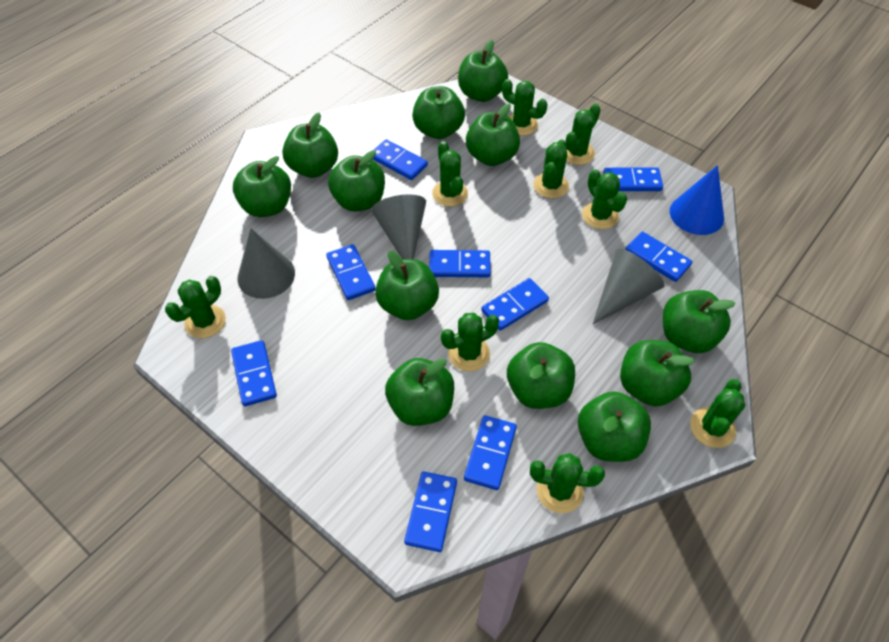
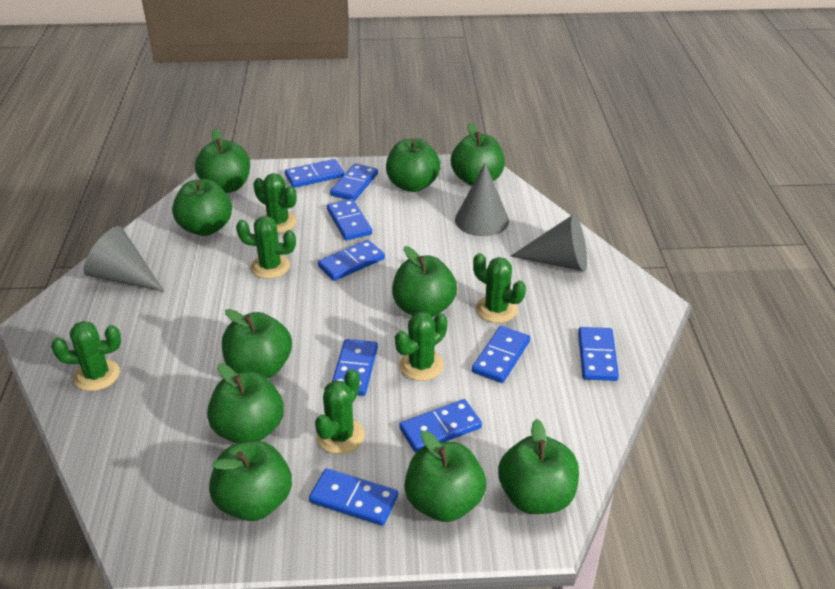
blue cone: [670,165,724,235] = 1 -> none = 0
green apple: [233,156,291,217] [282,113,338,178] [328,150,385,212] [375,250,439,320] [385,358,454,426] [412,86,465,139] [458,40,508,102] [466,103,520,166] [507,342,575,409] [578,391,651,462] [620,340,695,407] [663,290,736,353] = 12 -> [172,179,232,236] [195,129,250,193] [207,363,284,443] [209,441,292,521] [222,309,292,378] [386,138,441,192] [392,246,457,317] [404,431,486,522] [451,123,505,186] [498,419,579,514] = 10
green cactus: [165,276,226,338] [432,141,468,207] [441,313,499,371] [502,79,547,136] [530,453,605,513] [533,139,569,198] [565,104,601,165] [582,170,627,229] [690,379,745,448] = 9 -> [51,321,121,391] [236,216,296,279] [253,173,297,233] [315,369,365,454] [395,311,448,381] [473,253,526,323] = 6

